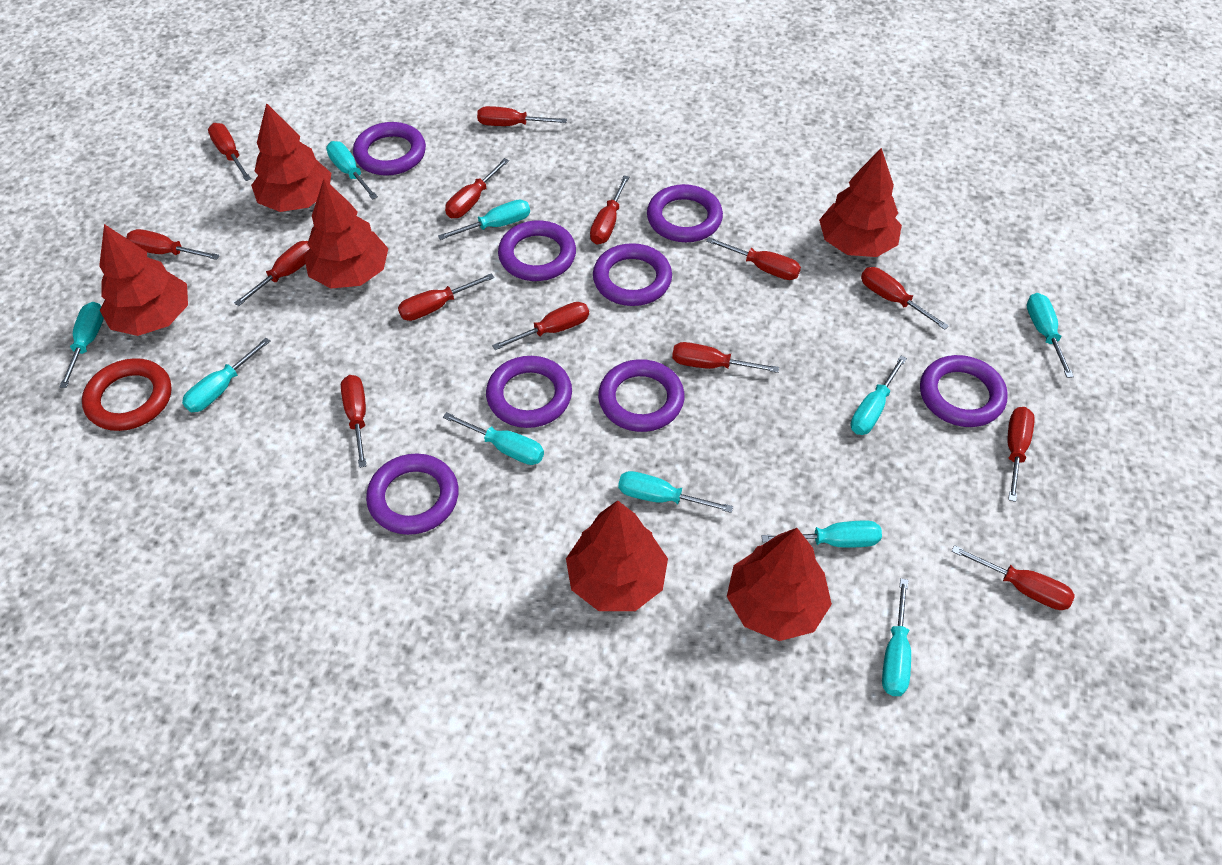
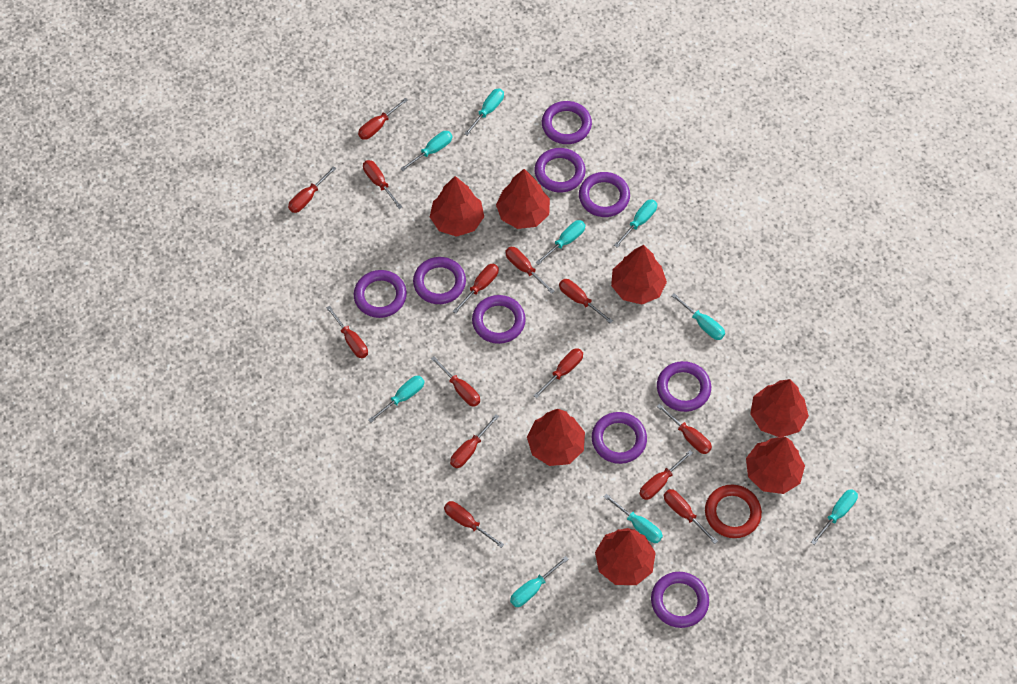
purple ring: [353,122,426,176] [366,453,459,535] [486,356,572,428] [498,220,576,281] [593,243,672,306] [598,359,684,432] [647,184,723,242] [920,355,1008,427] = 8 -> [354,270,407,318] [413,257,466,304] [472,295,526,344] [535,148,586,192] [542,101,592,144] [579,172,630,217] [592,412,647,464] [651,572,709,628] [657,361,711,412] = 9
red tree: [99,224,188,336] [251,103,331,212] [304,179,389,288] [566,500,668,611] [727,528,832,641] [819,148,902,257] = 6 -> [430,176,484,237] [496,169,550,229] [527,409,585,466] [595,528,656,585] [611,245,667,305] [746,437,805,494] [750,379,809,437] = 7
turquoise screwdriver: [59,302,104,388] [182,338,270,412] [326,141,378,200] [438,200,530,240] [443,412,544,465] [618,471,733,513] [761,521,882,547] [850,356,907,435] [882,578,911,696] [1026,293,1074,378] = 10 -> [368,376,424,423] [400,131,452,171] [464,88,504,136] [510,556,569,607] [535,220,585,265] [604,494,663,543] [614,199,657,248] [671,293,725,340] [811,489,858,545] = 9

